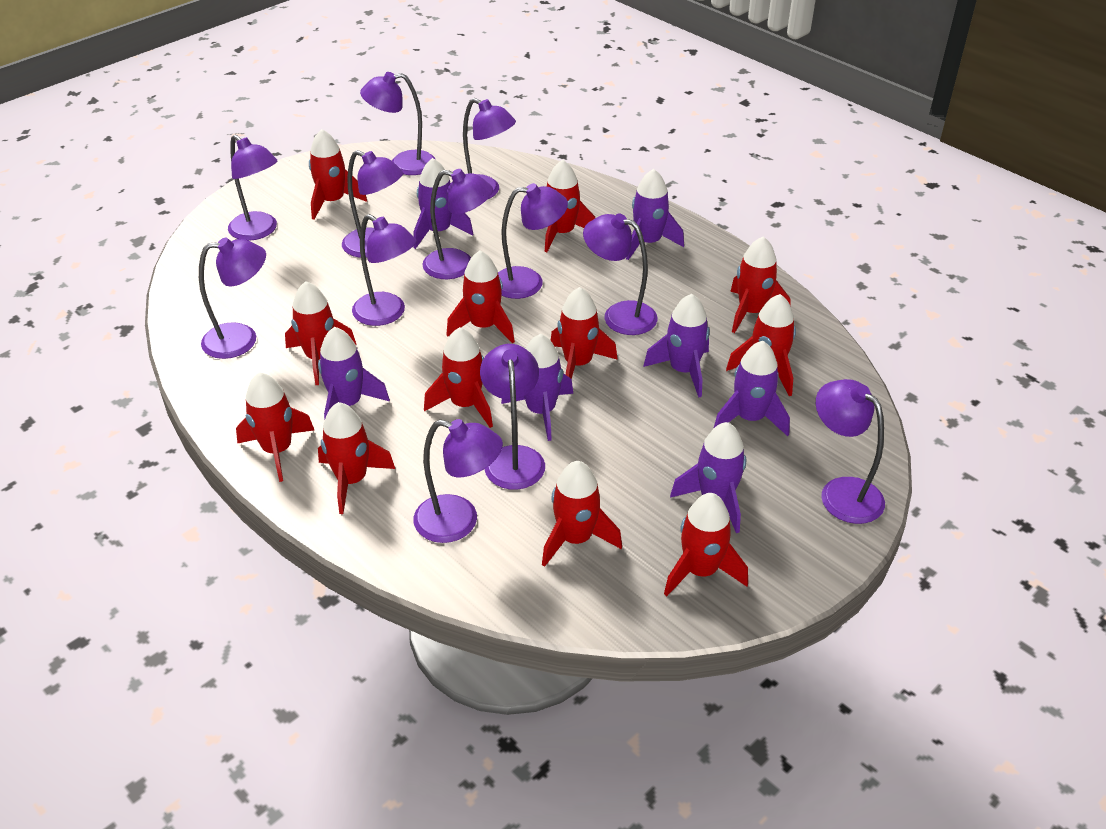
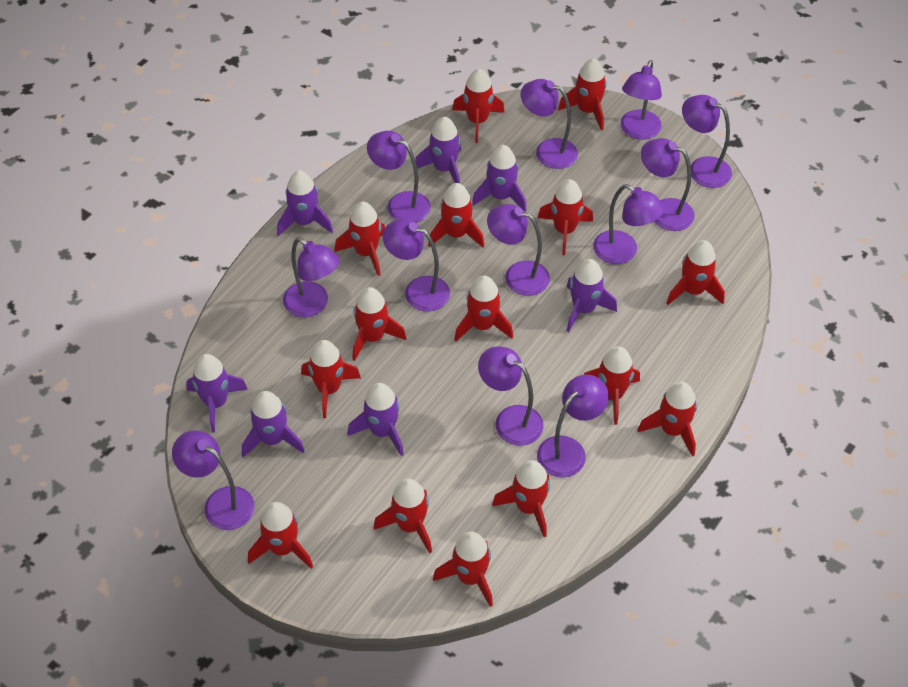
red rocket: [236,372,314,482] [285,281,357,385] [309,129,367,220] [318,402,395,514] [424,327,493,428] [446,251,515,344] [542,461,622,567] [545,160,595,252] [551,287,618,379] [664,493,748,597] [726,294,796,396] [730,236,791,333] = 12 -> [248,502,313,568] [301,340,361,418] [334,202,385,276] [352,287,406,361] [374,479,432,554] [428,183,484,247] [433,532,493,607] [452,68,505,143] [454,276,513,341] [492,460,550,537] [538,179,593,255] [558,58,607,131] [583,346,640,425] [638,382,697,457] [666,240,725,305] = 15

